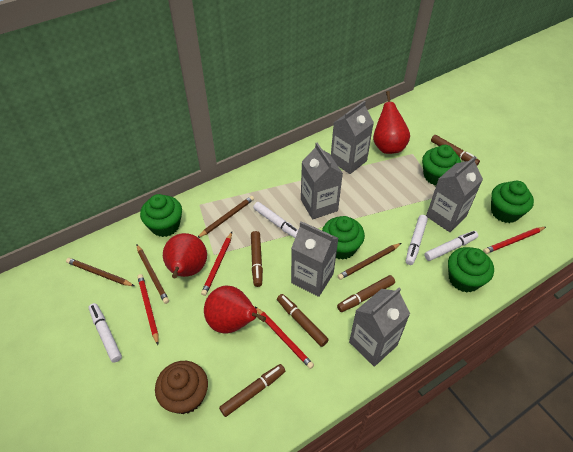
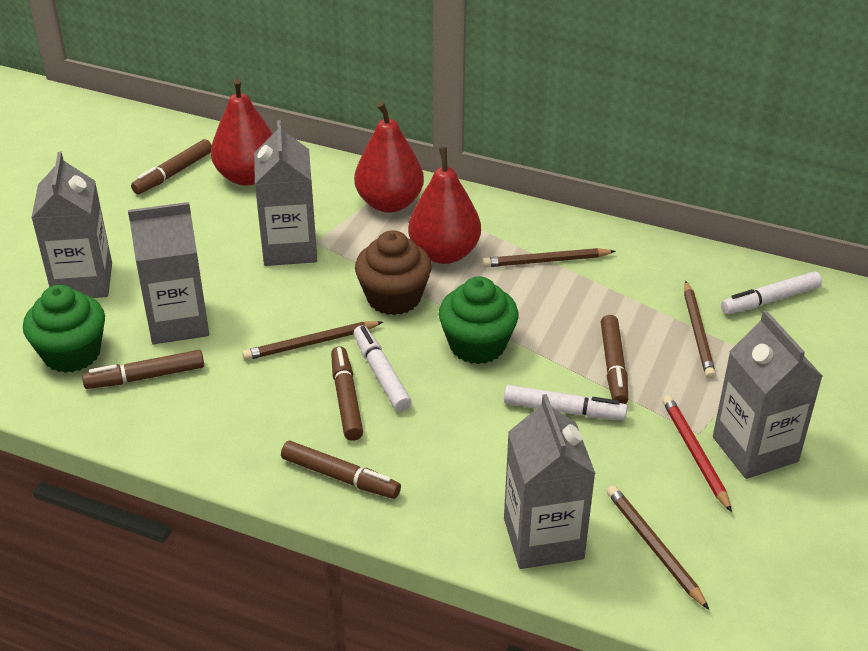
green cupcake: [140,194,182,237] [322,216,365,260] [422,145,461,185] [448,247,494,293] [491,181,534,223] = 5 -> [23,285,105,373] [439,276,519,364] = 2
red pencil: [137,274,159,345] [201,232,232,296] [255,307,314,369] [483,227,546,254] = 4 -> [662,395,732,512] = 1
white marker: [89,303,122,363] [253,202,298,238] [406,215,428,265] [424,231,478,261] = 4 -> [353,326,412,412] [504,385,627,420] [721,271,822,314] = 3

